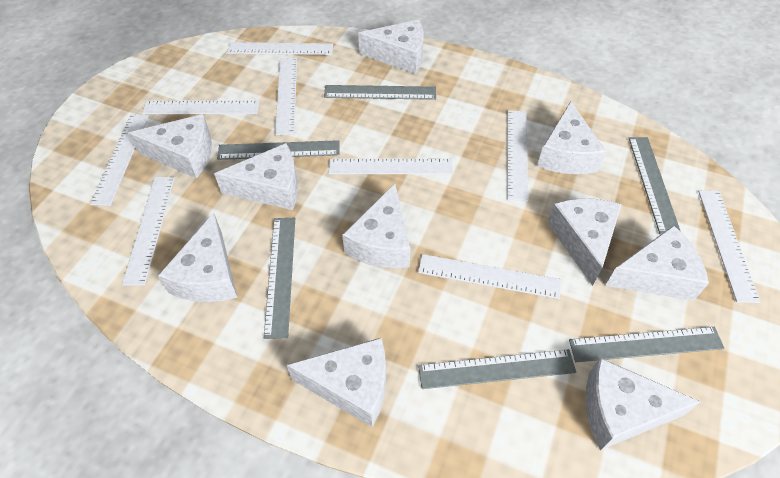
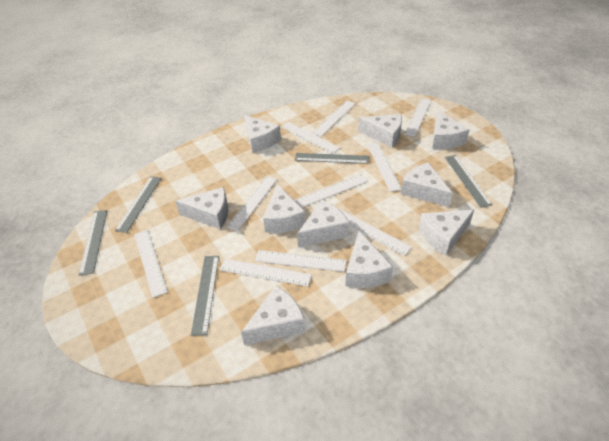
grey ruler: [217,140,339,160] [264,218,295,339] [324,85,436,100] [418,349,576,389] [569,327,725,362] [629,137,681,235] = 6 -> [79,210,107,276] [115,176,162,233] [191,256,219,336] [295,153,369,164] [445,155,493,208] = 5
white ruler: [90,114,149,206] [122,177,175,286] [142,100,259,114] [227,42,333,55] [275,58,297,135] [329,159,453,174] [418,254,561,299] [507,110,528,201] [698,190,760,303] = 9 -> [134,230,168,298] [220,259,312,287] [227,176,277,231] [255,250,347,272] [281,122,340,154] [294,174,368,208] [312,100,356,137] [339,209,412,256] [367,143,402,192] [404,98,431,137] = 10

